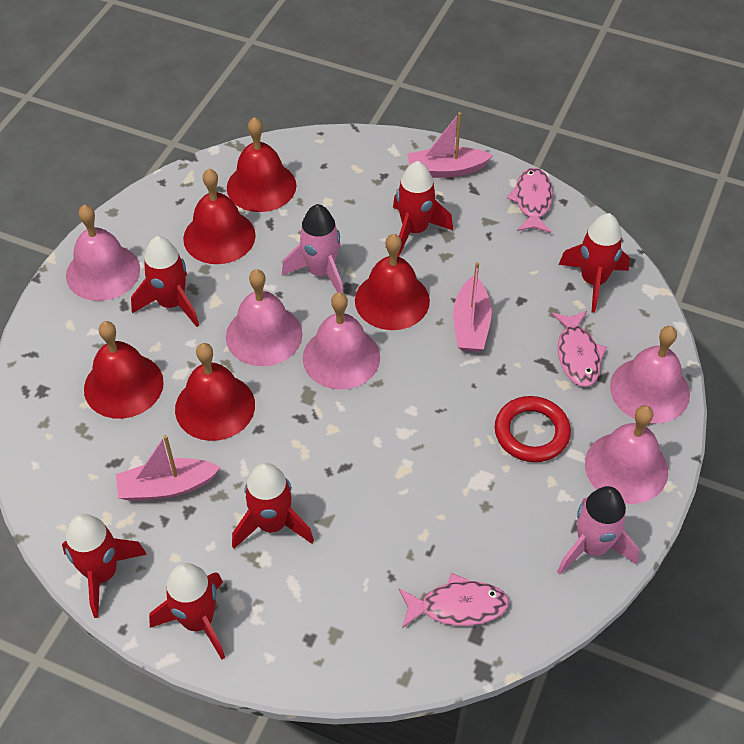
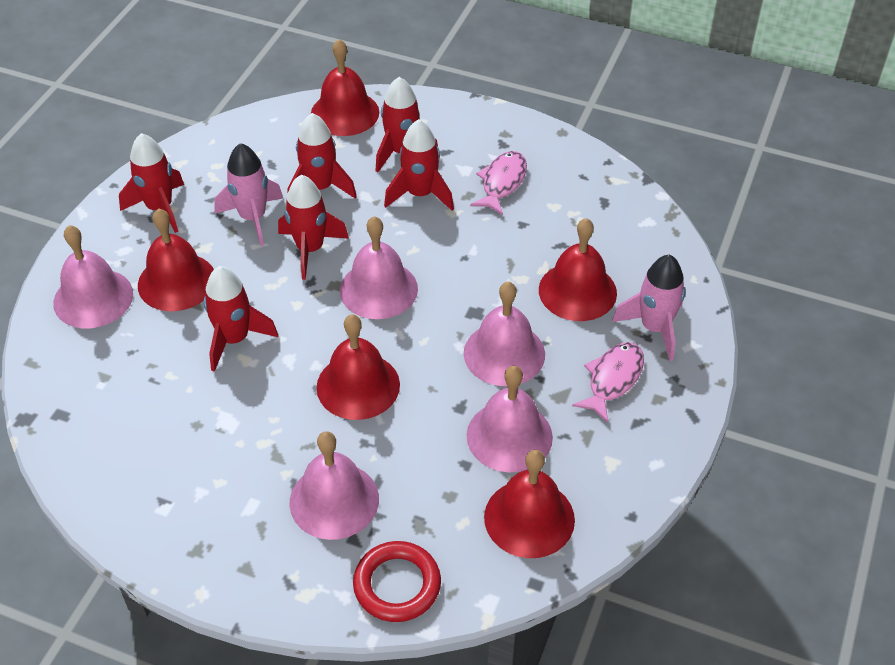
pink boat: [116,435,221,501] [407,112,493,178] [453,262,492,352] = 3 -> none = 0
pink fish: [399,573,509,628] [507,168,553,233] [551,311,607,387] = 3 -> [470,151,527,215] [572,342,644,423] = 2

